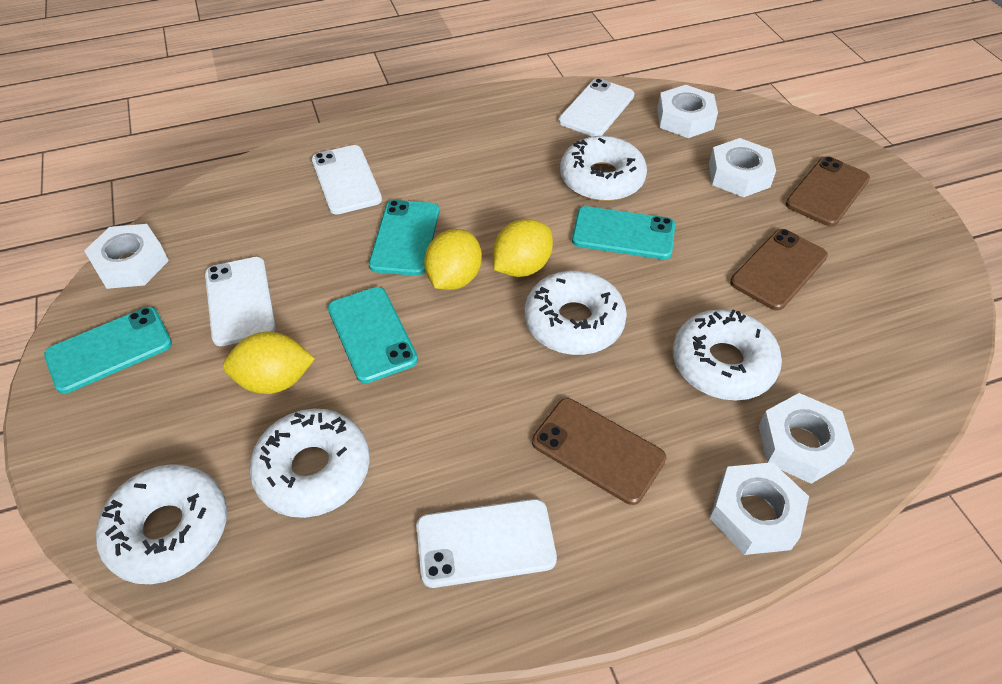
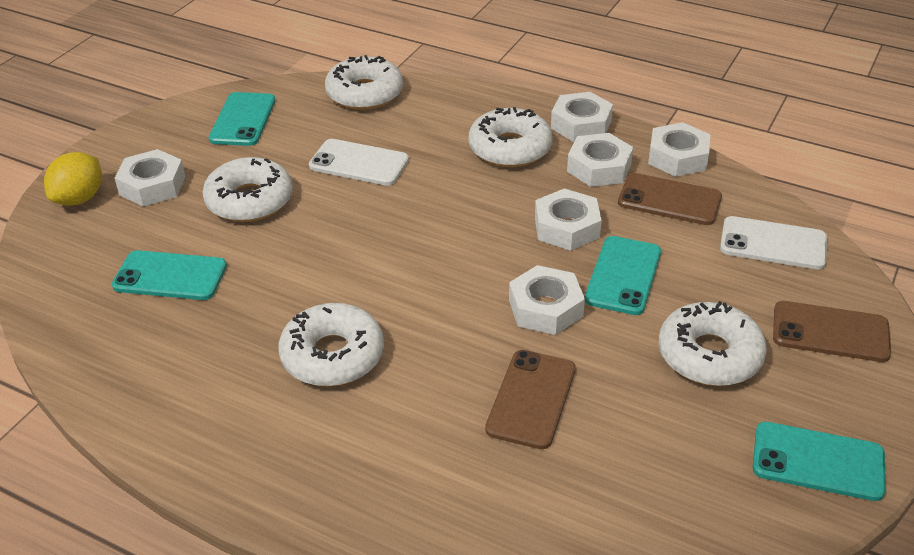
white nut: [84,224,169,289] [657,85,718,138] [709,138,776,197] [710,462,809,555] [759,393,854,484] = 5 -> [115,149,185,207] [509,265,585,335] [535,188,602,251] [551,92,613,142] [567,133,633,187] [648,122,710,177] = 6
white phone: [205,257,276,346] [312,145,382,215] [416,499,557,588] [559,78,634,137] = 4 -> [309,139,409,186] [720,216,827,269] = 2
yellow lemon: [223,332,315,394] [424,229,482,290] [493,219,553,277] = 3 -> [44,152,102,206] = 1

